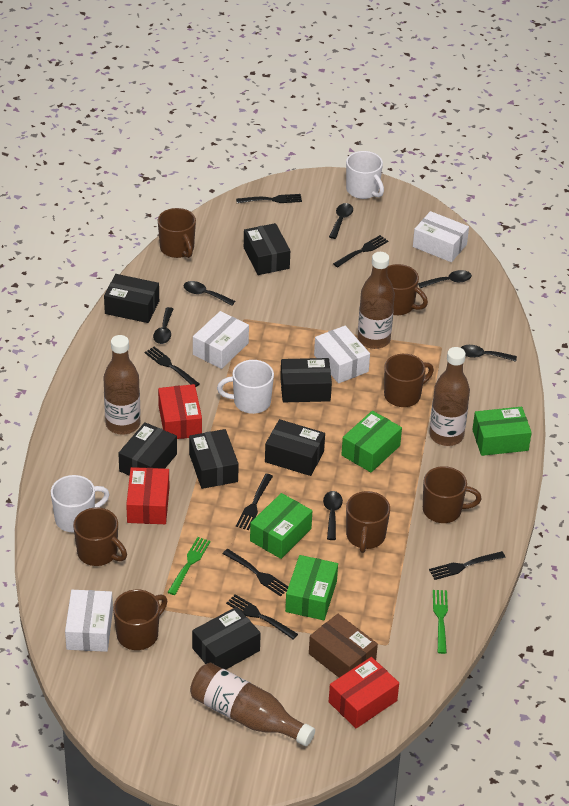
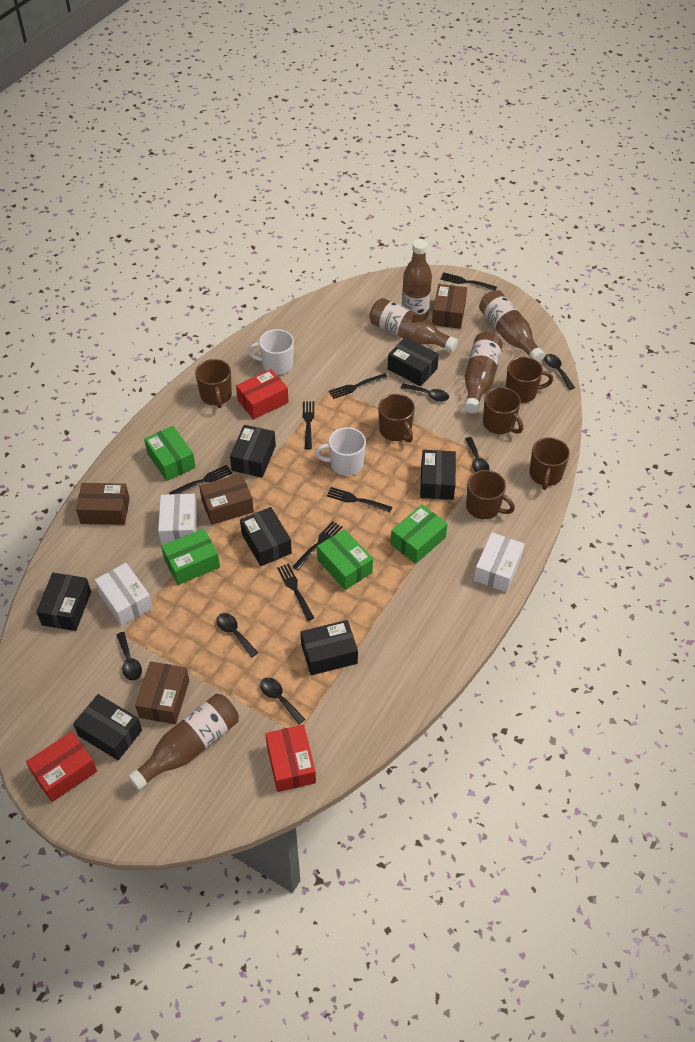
brown bottle: [103,335,141,435] [190,663,315,746] [358,252,395,349] [429,347,470,446] = 4 -> [128,694,239,790] [369,298,458,352] [401,239,432,318] [464,332,503,413] [479,290,545,362] = 5
brown box: [309,614,378,678] = 1 -> [76,483,130,525] [135,661,189,724] [199,473,254,525] [432,284,467,329] = 4
brown mug: [73,507,127,566] [113,590,167,650] [158,208,196,258] [346,491,390,553] [384,354,434,407] [387,264,428,315] [423,466,482,523] = 7 -> [195,359,232,408] [378,394,415,443] [466,470,515,519] [483,387,523,434] [506,357,553,403] [529,437,570,490] = 6
green fork: [168,537,211,595] [433,590,448,654] = 2 -> none = 0
white box: [65,590,113,652] [193,311,249,369] [314,326,370,383] [413,211,469,262] = 4 -> [95,563,153,626] [158,494,197,545] [474,532,525,592] = 3
white mug: [51,475,109,533] [217,360,274,414] [346,151,384,199] = 3 -> [247,329,294,375] [315,427,366,476] = 2

